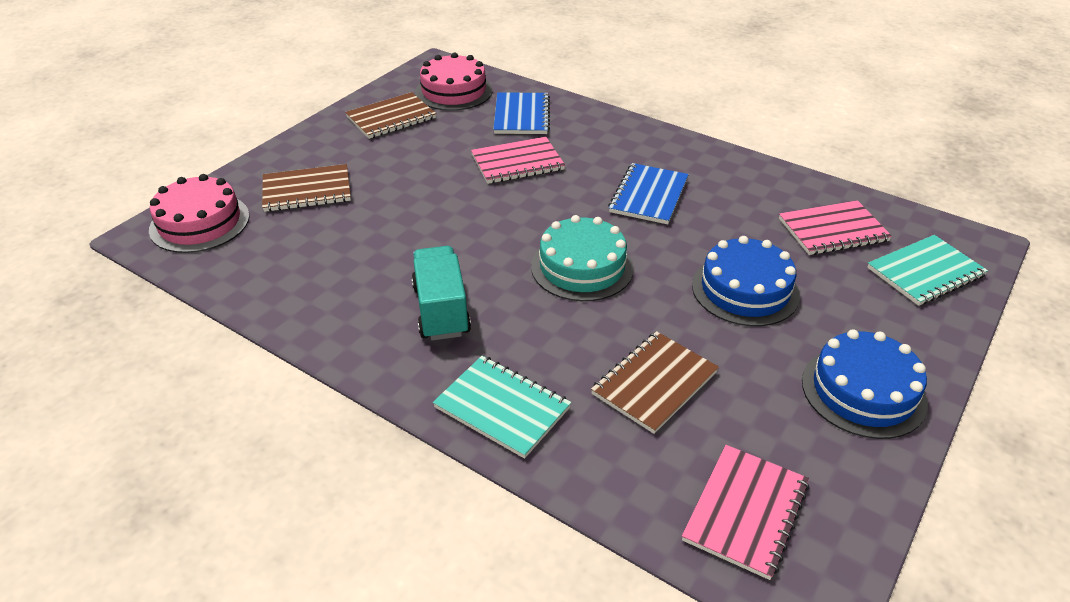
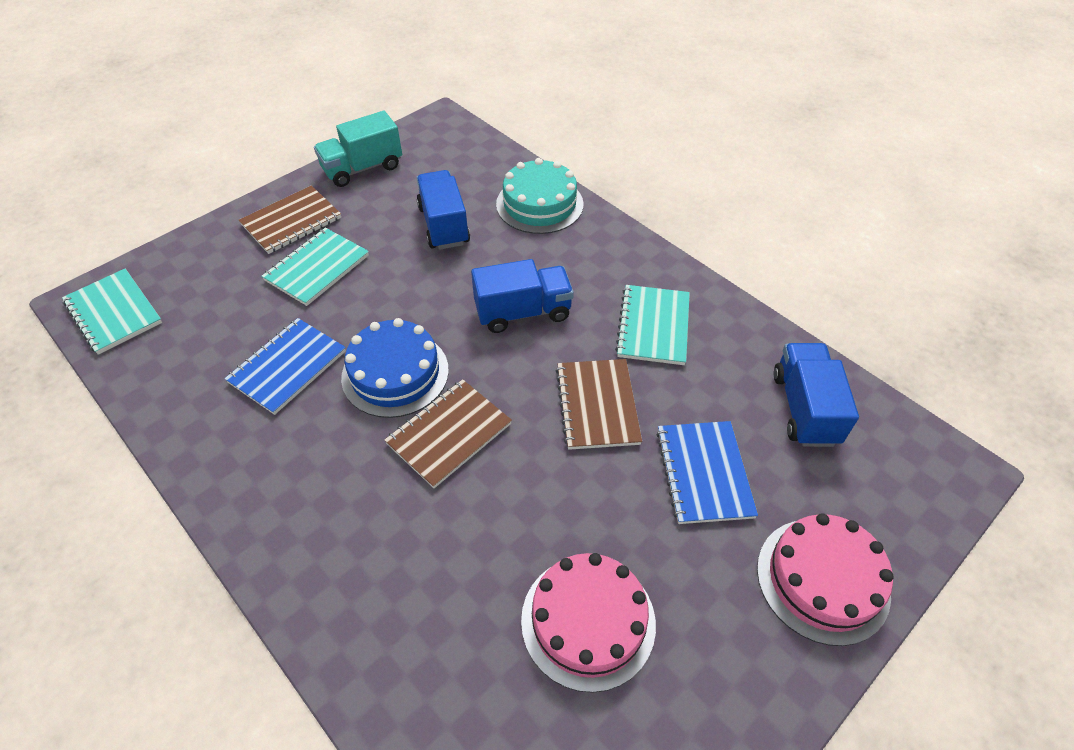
blue cake: [692,236,800,326] [802,329,928,439] = 2 -> [341,318,449,418] = 1
blue truck: none = 0 -> [416,170,470,250] [471,259,574,333] [774,343,859,447] = 3
pink notebook: [471,137,565,184] [682,445,809,580] [779,200,892,255] = 3 -> none = 0
turquoise notebook: [433,356,571,459] [867,235,988,306] = 2 -> [62,269,162,355] [261,228,369,306] [615,285,690,365] = 3

